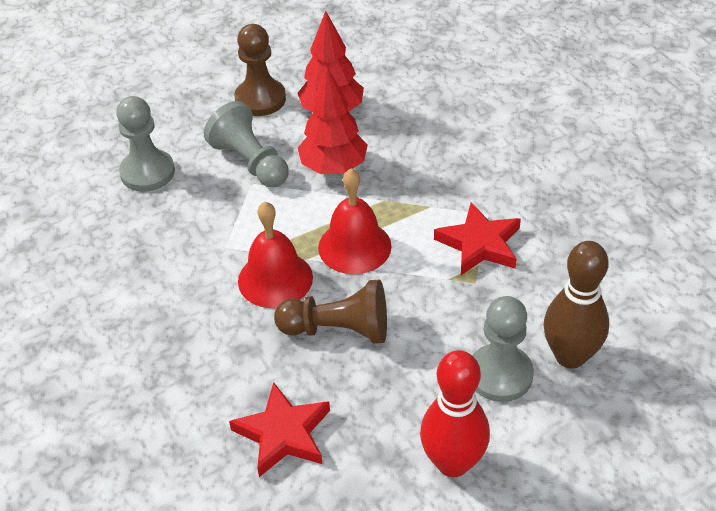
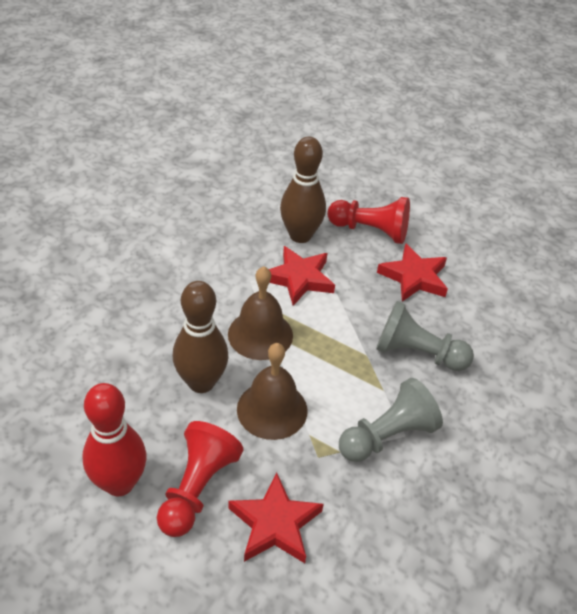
brown bell: none = 0 -> [228,266,293,360] [237,343,307,440] = 2
brown bowling pin: [544,241,609,369] = 1 -> [173,281,229,393] [280,137,326,243] = 2
brown pawn: [234,24,286,116] [274,280,387,344] = 2 -> none = 0
grey pawn: [116,96,175,192] [204,101,288,187] [472,296,534,402] = 3 -> [339,378,443,462] [376,301,474,371] = 2
red bell: [238,202,313,308] [318,169,392,274] = 2 -> none = 0
red pawn: none = 0 -> [157,421,244,537] [327,197,410,244] = 2
red star: [229,382,330,477] [434,202,521,275] = 2 -> [228,472,324,563] [269,246,335,306] [377,243,448,302] = 3
red tree: [298,11,364,112] [298,67,368,174] = 2 -> none = 0

